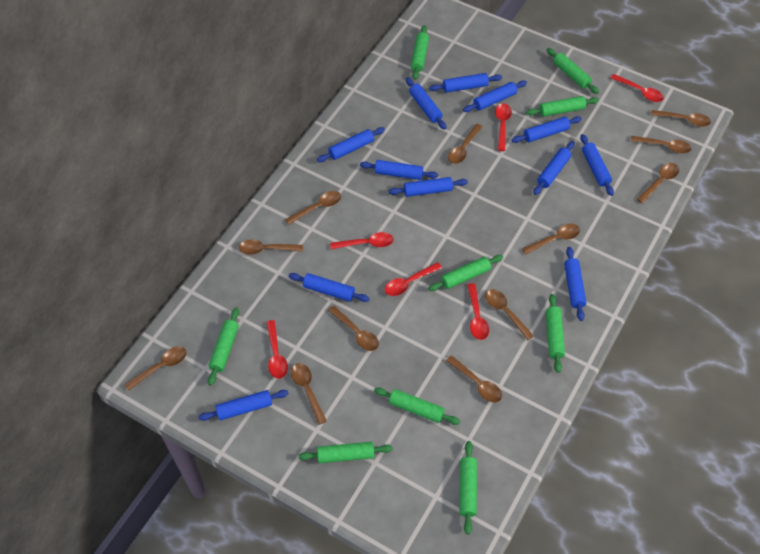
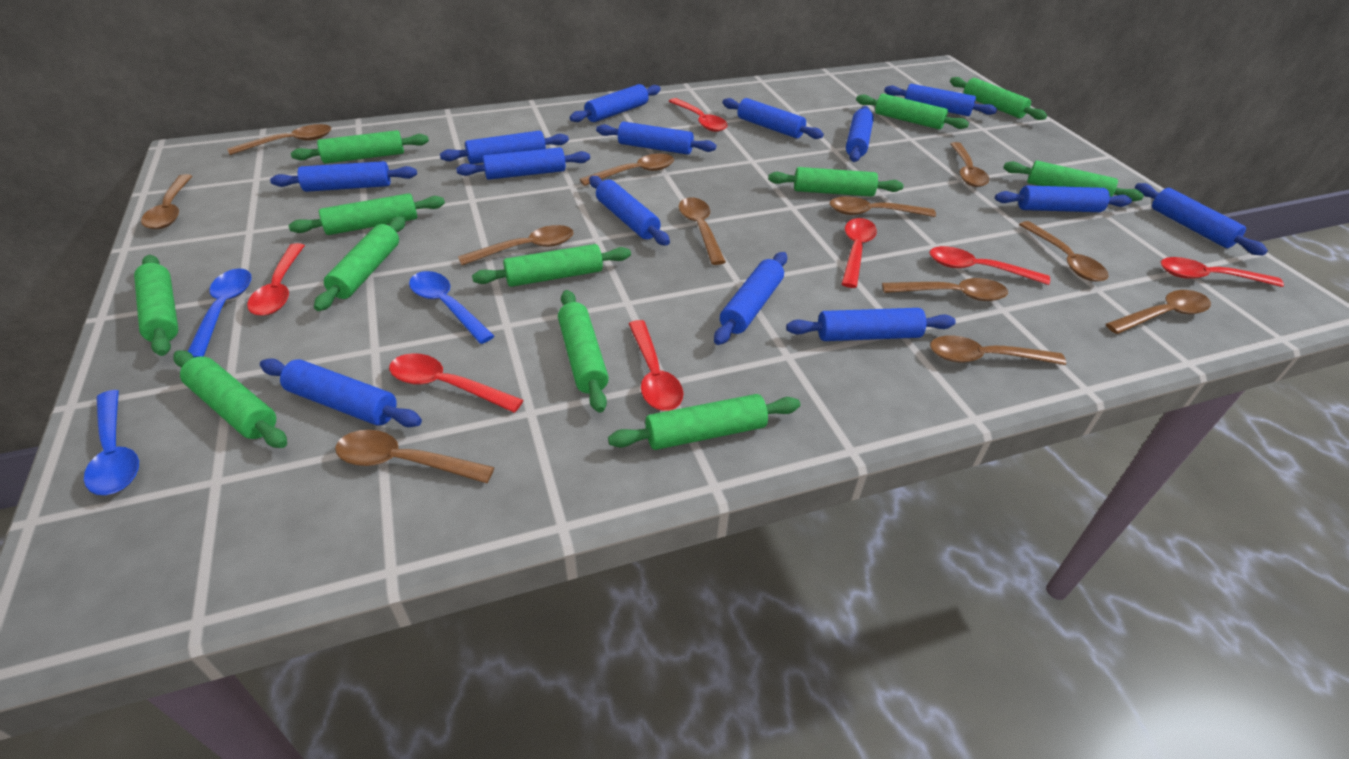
blue rolling pin: [199,390,289,421] [289,273,370,302] [317,127,385,162] [360,160,438,180] [389,177,468,197] [406,77,446,130] [429,73,502,93] [463,80,527,112] [512,116,582,143] [533,141,575,195] [564,247,586,321] [580,134,614,196] = 12 -> [260,359,422,427] [270,161,417,192] [440,131,569,164] [456,147,590,180] [570,84,661,122] [589,176,670,245] [596,122,716,155] [714,252,787,345] [722,98,824,139] [786,308,956,341] [846,106,874,162] [884,84,997,116] [995,185,1132,212] [1135,183,1268,256] = 14
blue spoon: none = 0 -> [84,390,139,495] [188,268,252,358] [409,271,494,344] = 3
green rolling pin: [208,307,239,385] [298,442,393,463] [374,387,460,425] [411,25,429,80] [428,255,503,291] [460,441,477,534] [526,96,599,117] [546,294,565,373] [547,48,599,94] = 9 -> [134,255,178,356] [173,350,287,448] [288,193,445,235] [291,130,429,164] [314,216,405,311] [472,244,631,287] [558,290,609,413] [608,394,800,450] [768,167,904,197] [856,94,969,130] [950,77,1047,120] [1003,161,1144,201] = 12
red spoon: [266,320,288,379] [330,232,394,249] [385,262,442,296] [467,283,489,340] [495,103,512,151] [611,74,664,102] = 6 -> [247,243,305,316] [389,353,523,413] [629,320,683,411] [669,98,728,132] [842,218,877,288] [929,246,1050,285] [1161,257,1284,287] = 7

